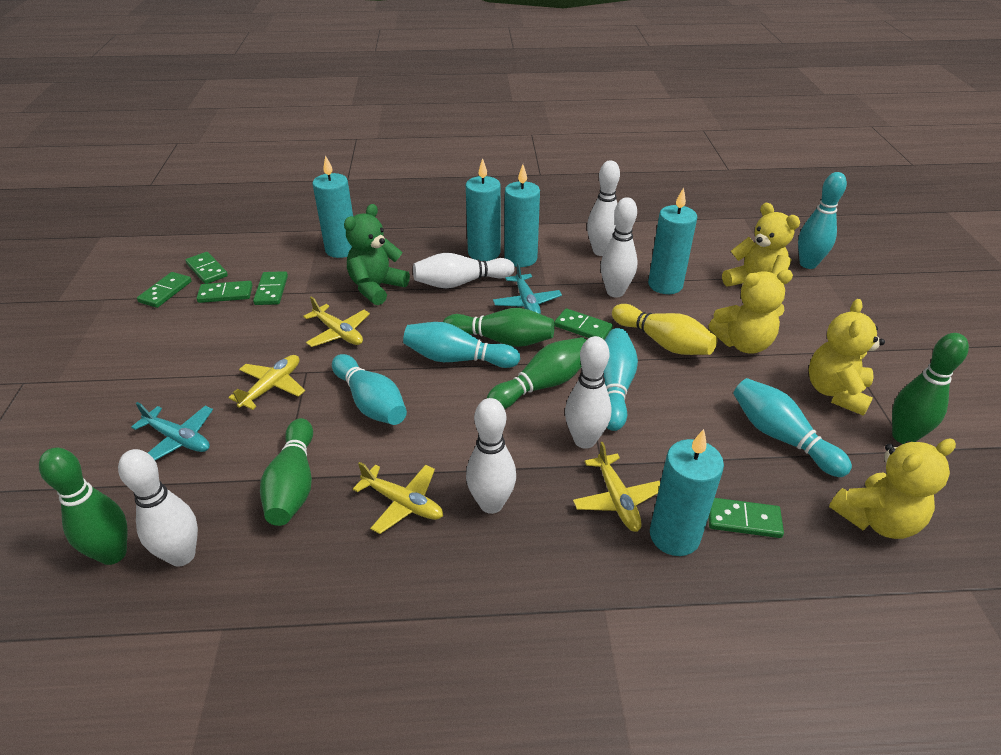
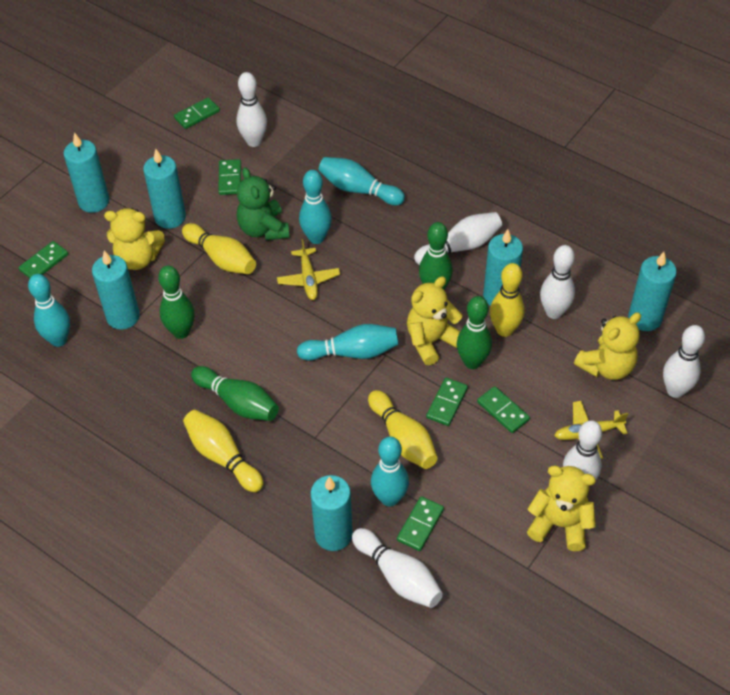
green bowling pin: [39,448,128,565] [260,418,313,526] [443,308,554,347] [487,337,586,409] [892,333,969,444] = 5 -> [158,266,195,339] [191,366,279,421] [419,222,453,289] [457,296,492,369] = 4
turquoise candle: [312,155,353,258] [466,158,501,261] [504,165,540,267] [648,187,697,294] [650,429,724,556] = 5 -> [63,132,109,213] [92,251,140,330] [143,149,186,229] [310,475,353,551] [483,229,523,306] [628,252,677,331] = 6
turquoise plane: [131,402,213,460] [493,262,562,314] = 2 -> none = 0
yellow bowling pin: [612,304,717,355] = 1 -> [182,223,256,274] [183,410,264,492] [368,390,438,469] [490,263,525,337] = 4
yellow plane: [228,355,305,410] [303,297,370,347] [353,462,443,534] [573,442,660,532] = 4 -> [277,239,340,300] [554,401,628,459] = 2

